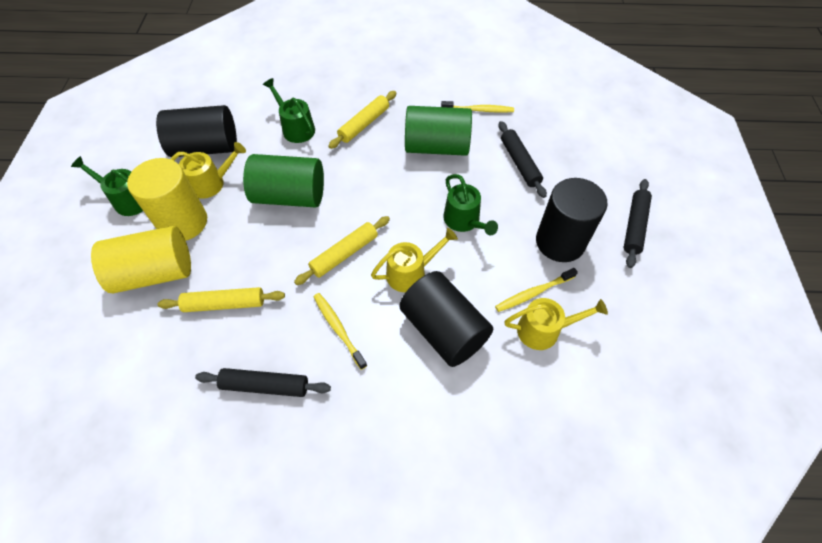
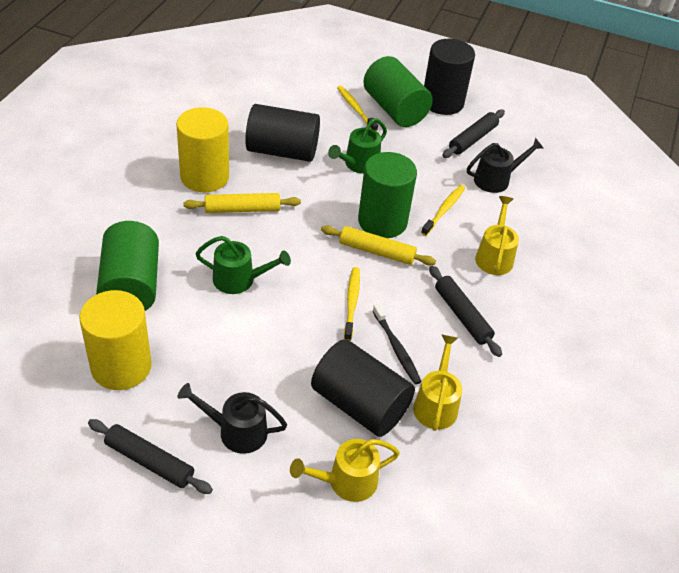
black toothbrush: none = 0 -> [373,304,421,385] = 1
black watering can: none = 0 -> [177,383,287,454] [467,138,543,193] = 2
green cylinder: [243,154,324,207] [405,106,472,156] = 2 -> [96,221,159,311] [358,152,417,238] [363,56,433,127] = 3
green watering can: [71,156,143,216] [263,78,315,143] [443,174,498,235] = 3 -> [195,236,291,294] [328,118,387,174] = 2
yellow rolling pin: [157,287,285,312] [294,216,390,285] [328,91,396,149] = 3 -> [183,193,301,213] [321,226,436,266] = 2

